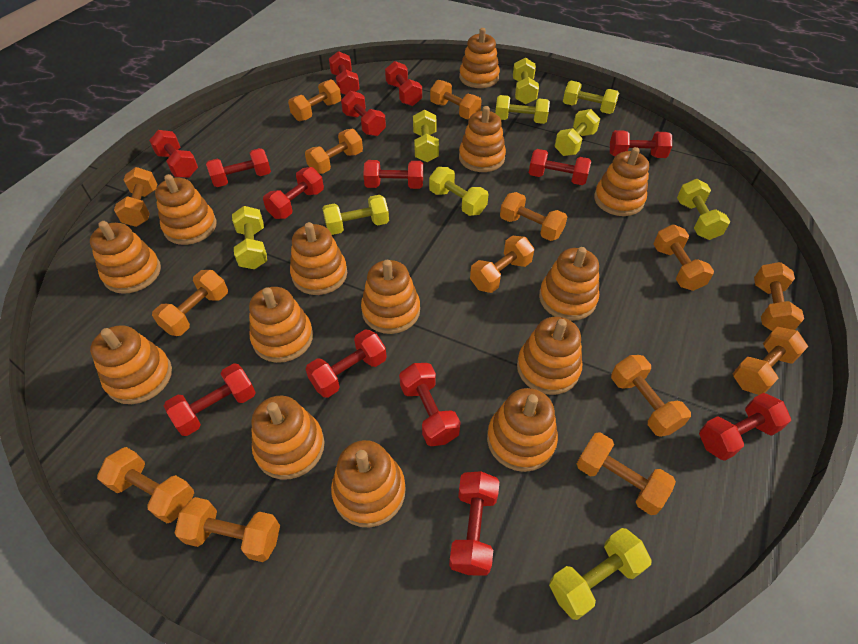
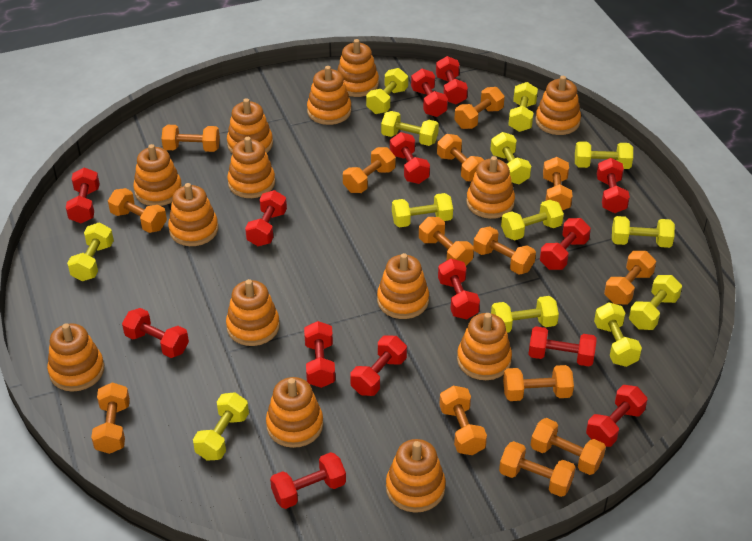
yellow dumbbell: [232,206,267,269] [322,195,389,235] [413,110,439,162] [429,167,489,216] [495,95,550,124] [513,58,539,105] [549,528,652,620] [555,109,600,156] [563,81,619,114] [677,179,730,240] = 10 -> [67,222,114,281] [193,392,249,461] [366,68,408,114] [381,111,439,146] [392,193,453,227] [490,132,531,184] [491,296,559,333] [501,200,564,241] [508,82,538,132] [575,141,633,169] [594,302,642,367] [612,216,675,248] [629,275,682,330] = 13

